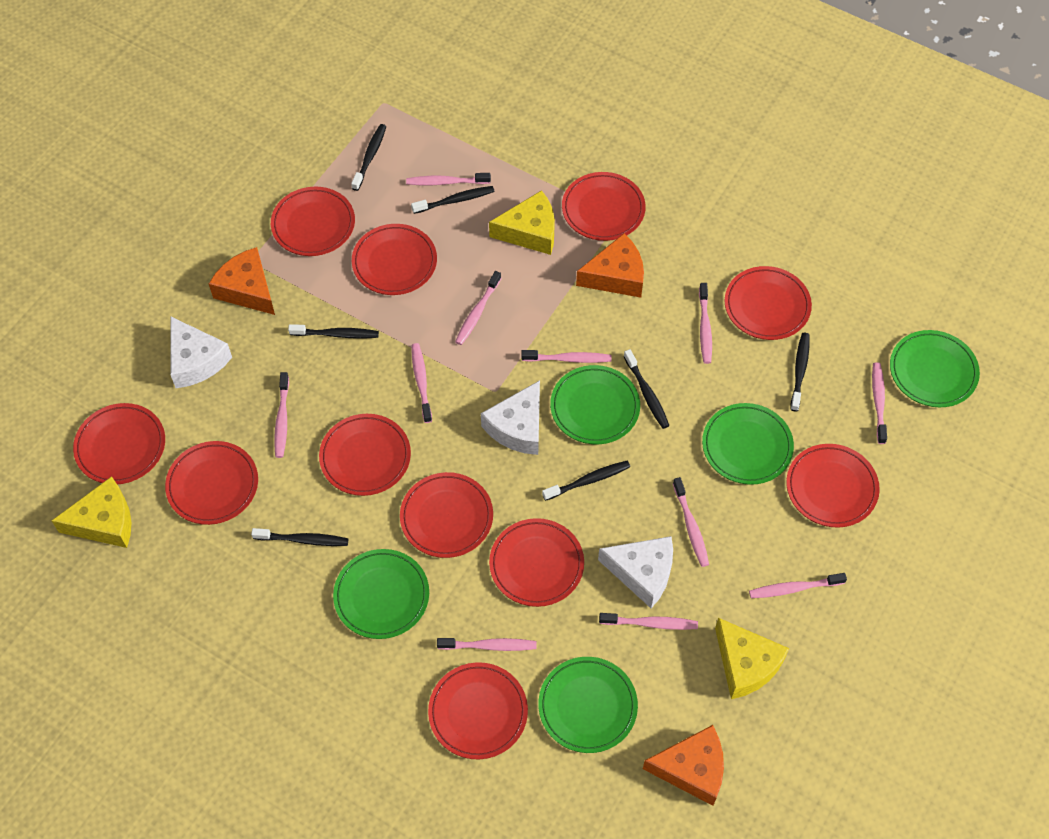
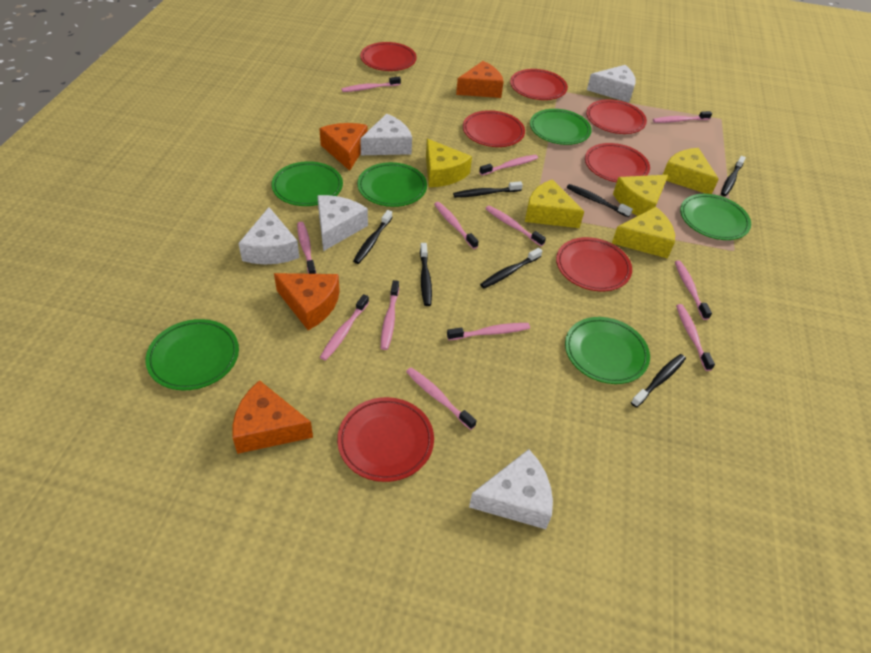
green plate: [333,549,429,639] [538,657,638,753] [550,365,640,444] [702,403,794,485] [890,330,980,407] = 5 -> [145,319,239,390] [271,161,343,206] [357,162,427,207] [530,109,592,145] [565,317,650,384] [680,194,751,240] = 6
orange cheese: [209,247,275,315] [576,234,644,298] [643,725,724,806] = 3 -> [232,380,313,454] [274,273,340,330] [319,123,368,171] [456,61,504,98] = 4
pink toothbrush: [274,372,289,458] [406,173,491,185] [411,343,432,423] [437,638,537,651] [455,271,501,345] [521,350,612,363] [599,613,698,630] [673,477,709,567] [699,283,712,364] [749,573,847,598] [872,362,887,444] = 11 -> [297,222,316,274] [320,294,369,361] [341,77,401,92] [381,280,399,350] [406,367,477,430] [434,202,479,249] [447,323,530,340] [479,155,538,176] [485,206,546,246] [653,111,712,123] [675,260,712,320] [676,304,715,371] = 12
red plate: [73,403,165,484] [165,441,258,525] [271,187,355,256] [319,414,411,496] [352,224,437,295] [400,472,493,558] [428,662,528,759] [489,518,584,607] [562,172,646,241] [725,266,812,340] [786,444,880,528] = 11 -> [337,397,434,482] [360,42,417,71] [463,110,525,147] [510,69,568,100] [556,237,632,291] [585,143,650,182] [586,99,647,134] = 7
white cheese: [170,316,232,388] [481,380,540,455] [598,536,673,608] = 3 -> [238,207,299,264] [317,195,368,251] [360,114,412,155] [469,449,553,529] [587,65,636,103] = 5
yellow cheese: [51,476,131,548] [489,190,555,255] [715,618,789,699] = 3 -> [426,139,472,187] [525,179,584,228] [612,207,675,259] [613,175,668,216] [663,148,719,194] = 5

